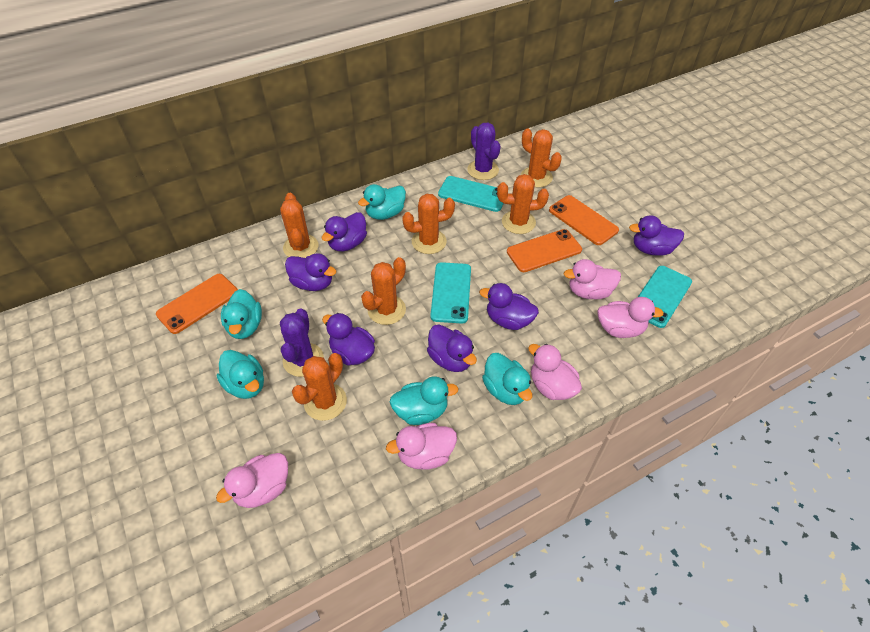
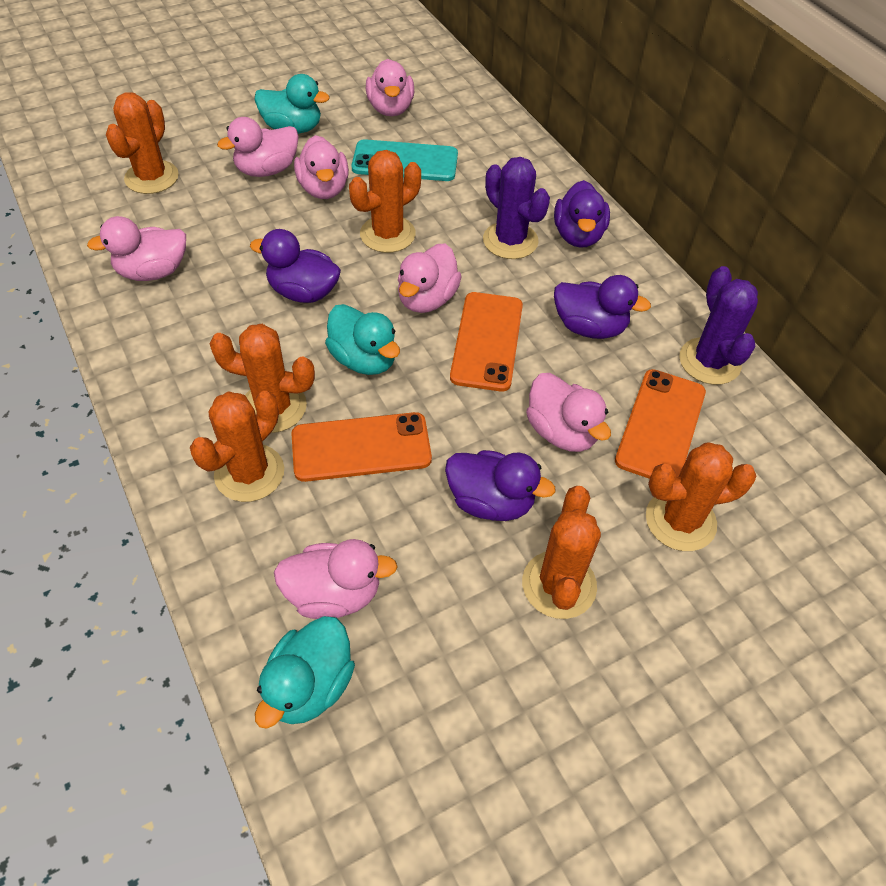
pink duck: [216,453,288,508] [386,423,457,470] [528,344,582,400] [564,259,621,299] [597,297,664,338] = 5 -> [87,216,186,281] [217,117,299,177] [274,539,398,619] [294,135,349,199] [366,59,414,116] [398,243,462,313] [526,373,611,452] = 7
purple duck: [285,253,336,291] [322,212,367,251] [322,313,375,366] [427,325,477,372] [479,283,539,330] [629,215,684,256] = 6 -> [250,229,341,303] [445,450,555,521] [554,180,610,248] [554,275,651,339] = 4
turquoise duck: [217,350,264,399] [221,289,262,339] [358,184,406,220] [390,376,459,425] [482,353,533,405] = 5 -> [255,74,330,134] [255,616,355,729] [325,304,400,375] = 3
turquoise phone: [430,262,471,323] [438,176,504,212] [638,266,692,328] = 3 -> [351,139,458,181] = 1

